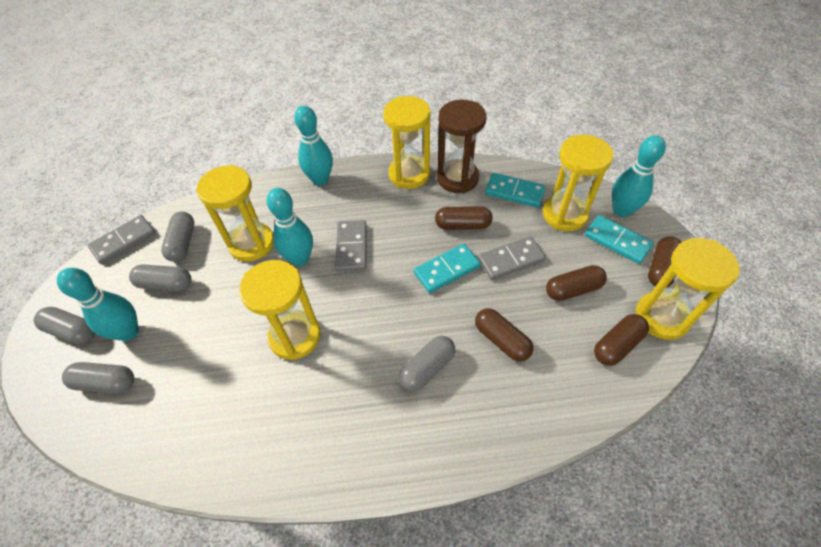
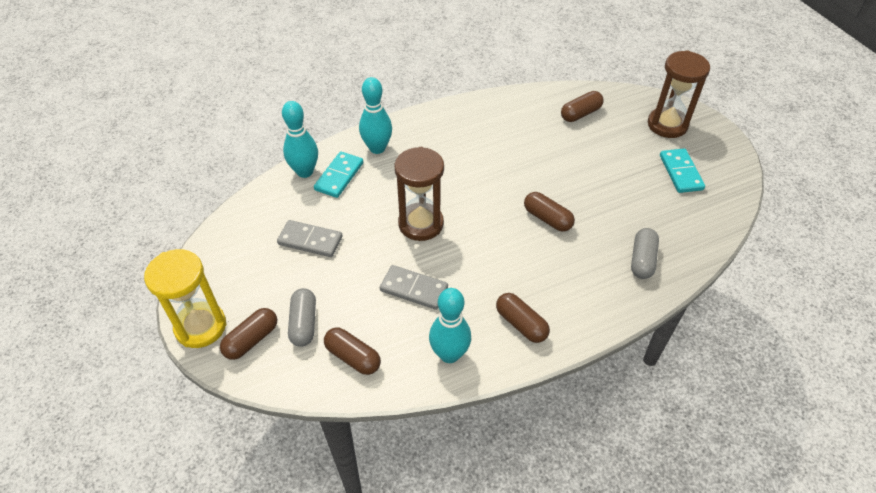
brown hourglass: [437,100,487,193] = 1 -> [395,147,444,241] [648,50,710,138] = 2
grey capsule: [34,307,95,345] [62,362,134,394] [129,264,191,292] [161,211,194,262] [398,336,455,391] = 5 -> [288,288,316,347] [631,228,659,279] = 2
grey domino: [88,215,156,265] [335,220,366,272] [478,236,546,280] = 3 -> [277,220,343,257] [380,265,448,310] = 2
turquoise bowling pin: [57,268,139,341] [267,188,313,266] [294,106,333,186] [612,135,666,217] = 4 -> [282,101,318,178] [359,77,392,154] [429,288,471,363] = 3
turquoise domino: [414,244,481,293] [485,173,546,208] [585,215,654,264] = 3 -> [314,151,363,198] [660,149,705,193] = 2
yellow hourglass: [196,165,274,262] [239,260,321,360] [383,96,430,189] [543,135,614,231] [636,238,740,340] = 5 -> [144,249,226,348] = 1

